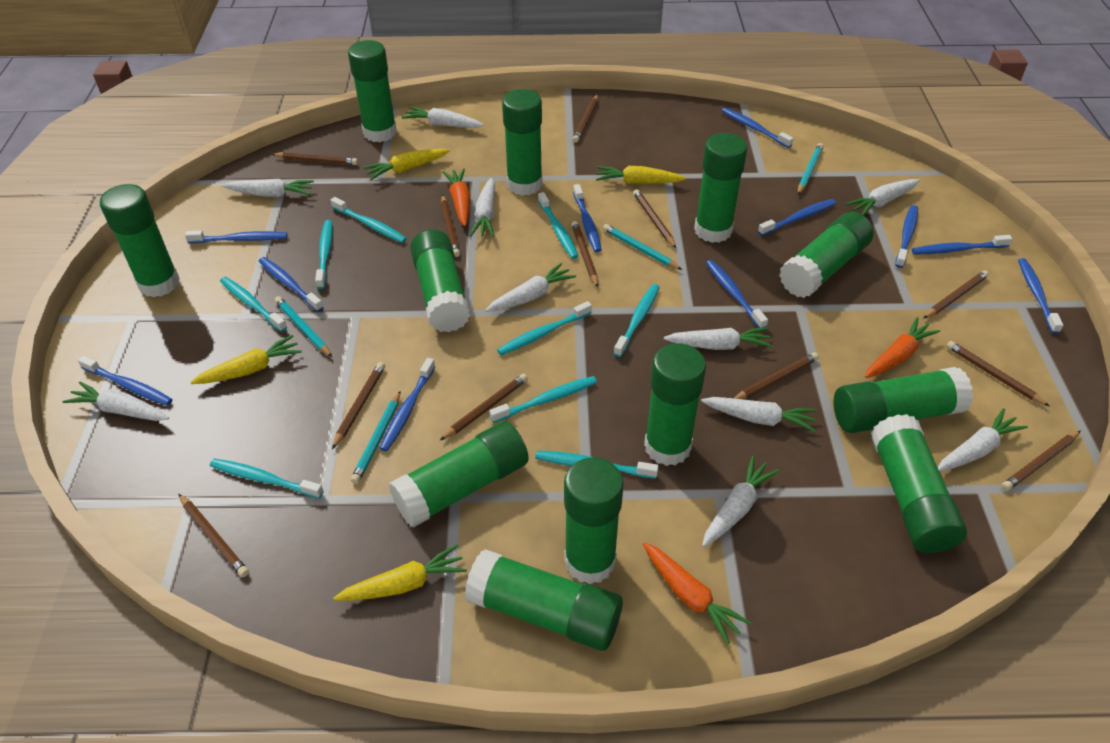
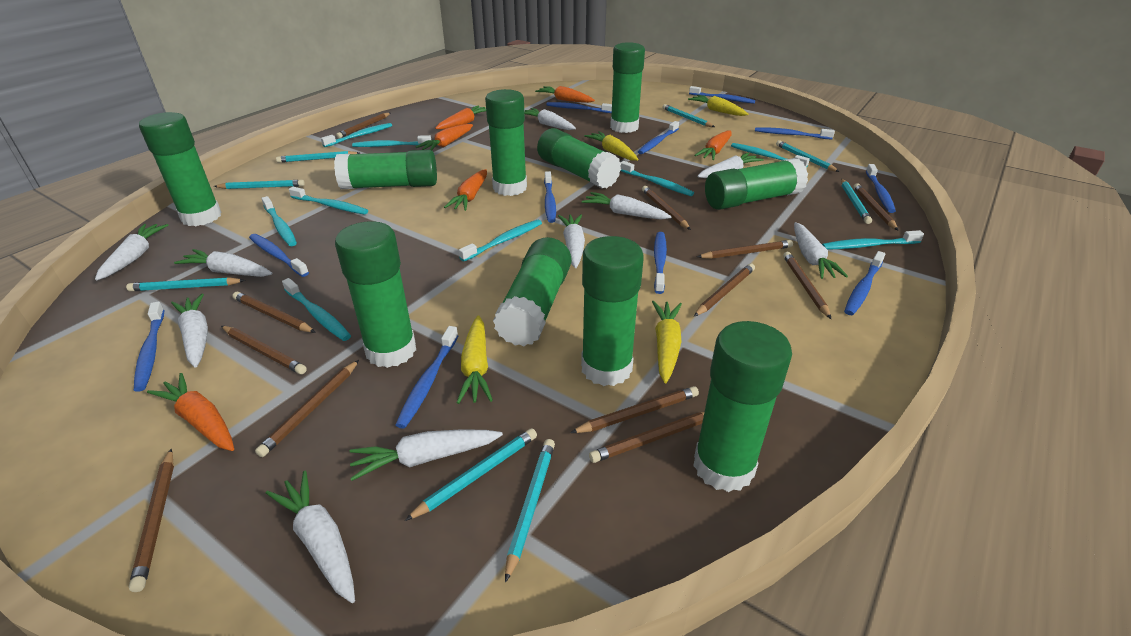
green glue stick: [100,184,180,297] [348,40,397,142] [389,422,529,527] [410,229,470,333] [464,549,623,651] [502,89,543,196] [564,457,624,584] [644,344,706,466] [694,133,747,243] [779,212,874,298] [834,367,973,433] [871,414,967,553] = 12 -> [139,112,222,226] [334,150,437,189] [335,221,416,368] [485,89,527,196] [493,237,571,346] [537,128,621,189] [581,236,644,386] [610,42,645,133] [693,321,792,492] [705,158,808,210] = 10
orange carrot: [442,168,470,226] [643,542,751,645] [865,317,940,378] = 3 -> [147,373,234,451] [416,124,473,150] [435,105,486,130] [444,169,487,211] [535,86,595,103] [694,130,732,160] = 6
turquoise pencil: [275,296,332,357] [351,391,401,484] [603,224,682,270] [798,143,824,195] = 4 -> [126,277,245,291] [214,180,305,189] [276,151,360,163] [405,428,537,521] [505,439,555,583] [663,104,715,127] [776,140,839,172] [841,179,872,224] = 8

